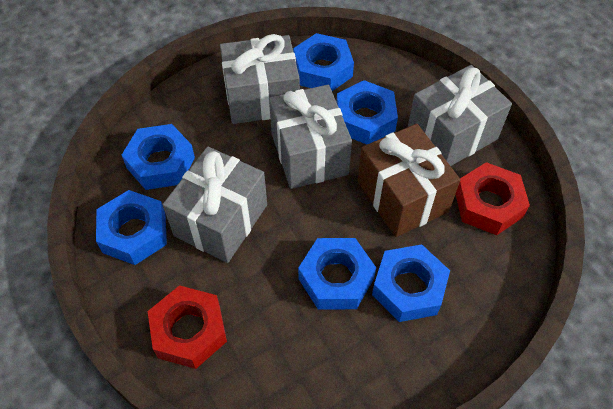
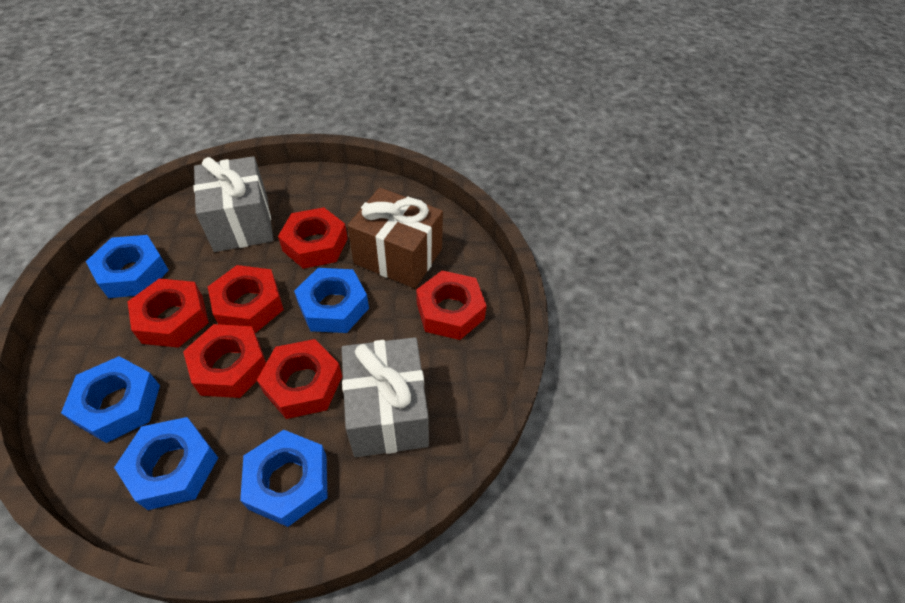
blue nut: [96,190,167,265] [122,124,195,190] [293,33,354,91] [298,238,376,309] [337,80,398,145] [372,244,450,322] = 6 -> [61,356,160,443] [86,235,169,298] [114,417,218,510] [240,430,328,527] [294,268,369,333] = 5
grey gift: [163,147,267,263] [220,34,300,124] [269,85,352,189] [408,65,512,166] = 4 -> [194,156,273,252] [342,337,429,457] = 2
red nut: [147,285,227,369] [456,162,530,235] = 2 -> [127,278,209,348] [183,324,266,398] [208,265,284,333] [257,339,342,419] [278,207,348,269] [416,270,487,340] = 6

